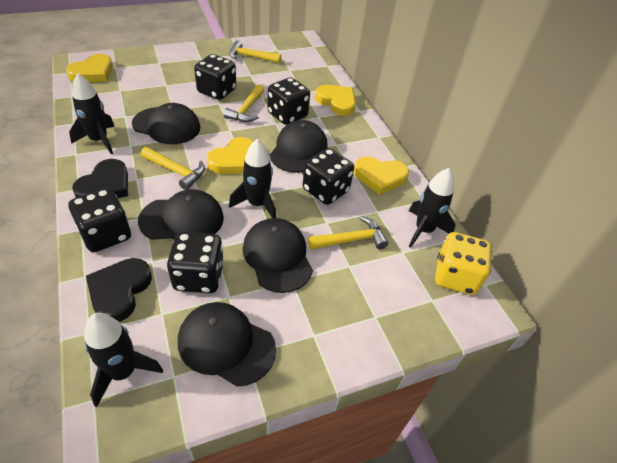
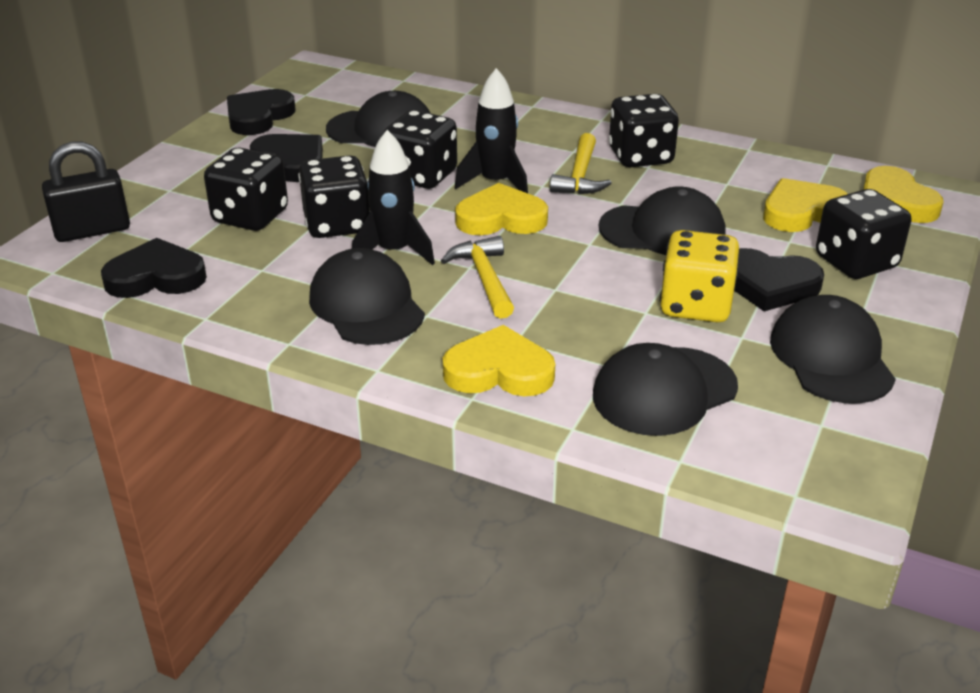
black heart: [72,159,128,198] [86,258,152,322] = 2 -> [101,238,207,298] [227,89,295,135] [250,134,323,182] [734,248,824,311] = 4
black padlock: none = 0 -> [42,142,130,242] = 1
black rocket: [69,73,115,154] [84,313,163,407] [229,139,276,218] [409,168,455,248] = 4 -> [352,130,435,265] [455,68,528,193] = 2
yellow hammer: [141,147,205,190] [224,84,264,122] [229,40,281,63] [308,216,388,250] = 4 -> [441,236,514,319] [550,133,611,194] = 2

